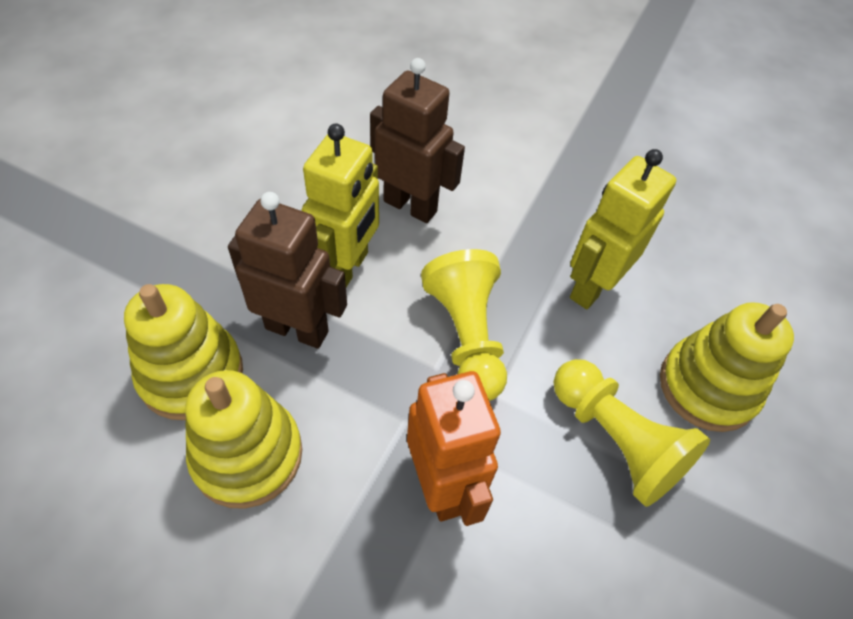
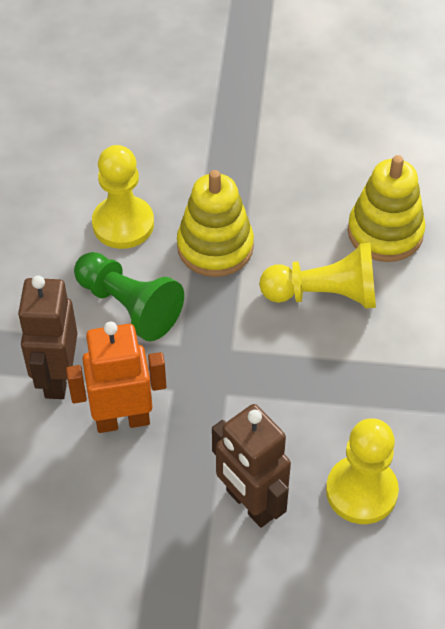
green pawn: none = 0 -> [74,252,184,341] = 1
yellow pawn: [421,249,507,401] [553,359,710,507] = 2 -> [92,145,154,249] [259,243,376,309] [326,418,399,524] = 3
yellow robot: [301,123,379,287] [570,149,676,309] = 2 -> none = 0
yellow stacking toy: [124,284,243,420] [185,370,302,509] [660,302,794,432] = 3 -> [177,170,254,277] [348,155,426,262] = 2

